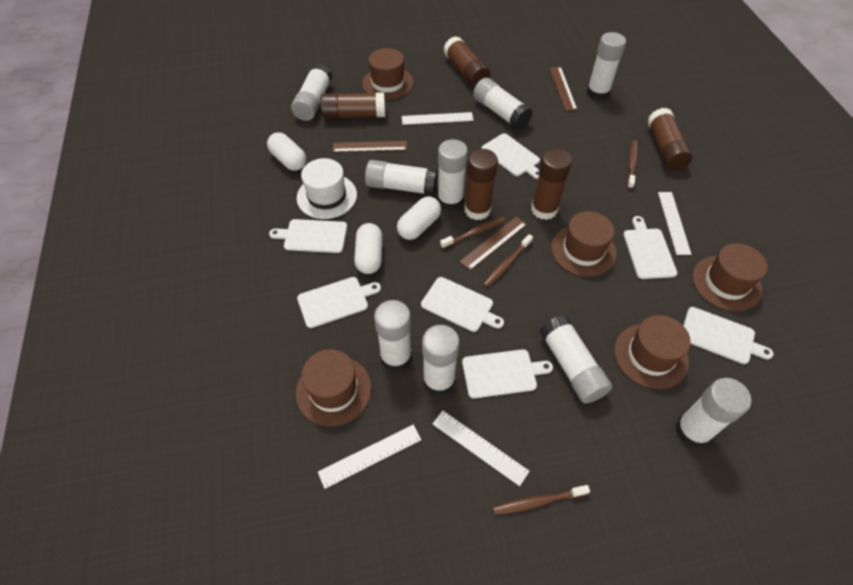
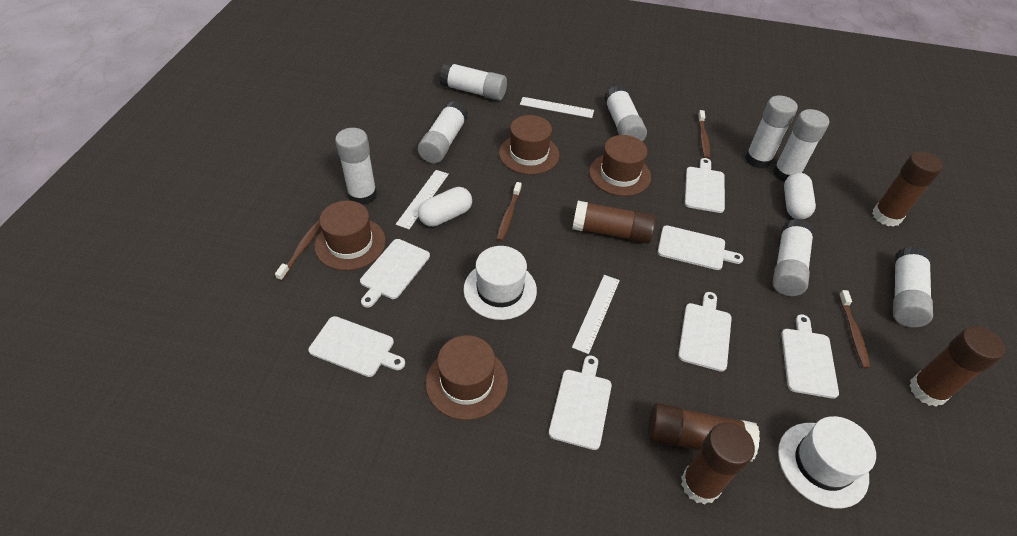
brown hat: [296,349,372,426] [362,48,414,100] [551,211,616,277] [614,315,691,389] [692,243,768,311] = 5 -> [315,201,386,271] [426,335,508,420] [499,115,559,175] [589,135,651,196] = 4
brown ruler: [333,141,407,152] [460,217,527,270] [550,67,577,111] = 3 -> none = 0
white capsule: [267,132,306,171] [354,223,382,274] [397,196,441,240] = 3 -> [418,187,472,227] [784,173,816,219] = 2
white glue stick: [291,63,332,121] [365,160,438,196] [374,300,412,371] [422,325,460,396] [438,139,468,211] [473,78,533,130] [540,315,612,404] [587,32,626,100] [675,378,751,448] = 9 -> [335,128,377,205] [418,101,468,163] [440,62,507,101] [604,85,647,142] [745,95,798,169] [773,109,829,182] [773,219,814,296] [893,246,933,327] = 8
white hat: [297,158,357,219] = 1 -> [464,246,537,320] [778,416,876,509] = 2
white ruler: [318,425,421,489] [402,112,474,125] [433,411,529,486] [658,192,692,255] = 4 -> [396,170,449,229] [520,97,594,118] [572,275,620,354] = 3

